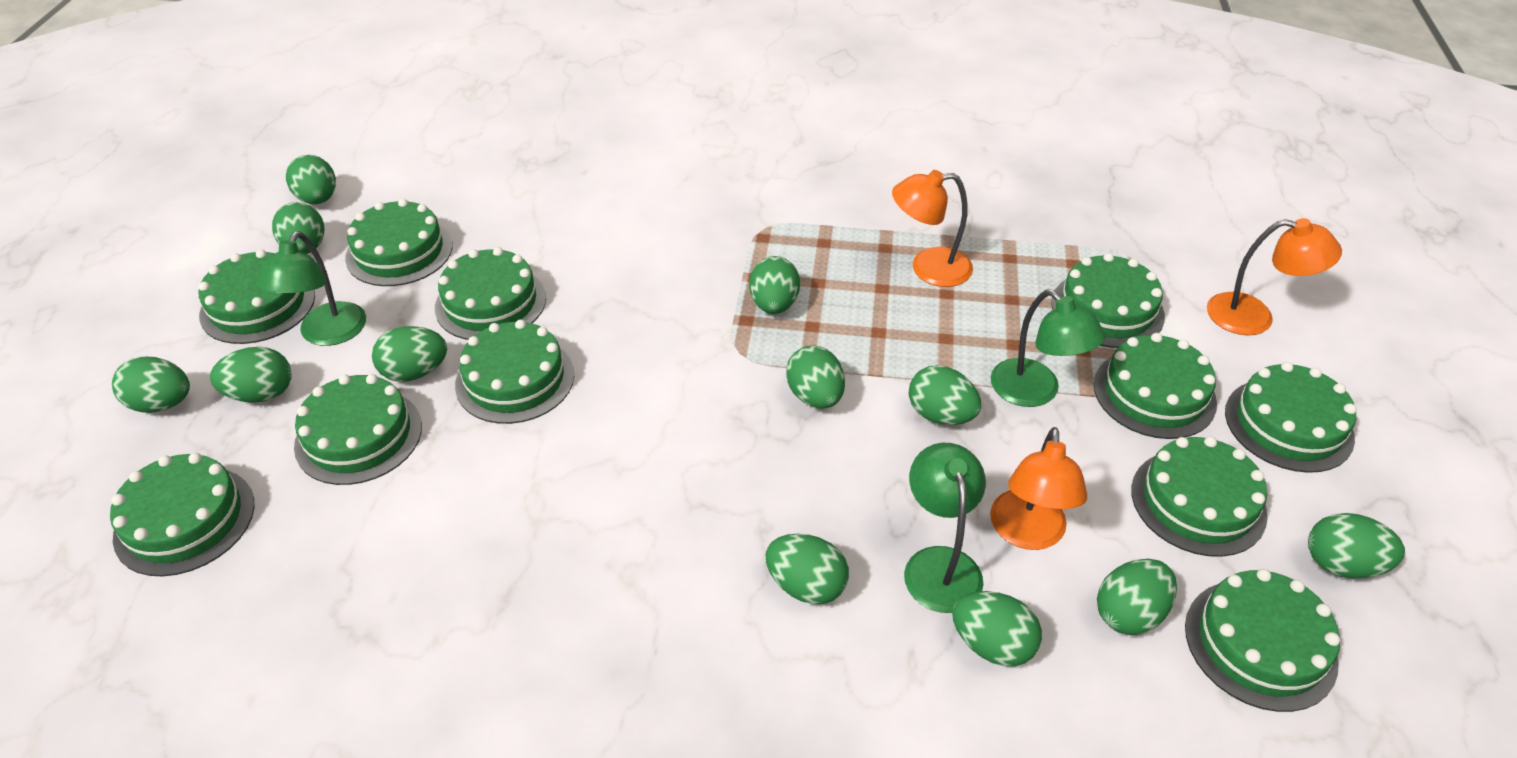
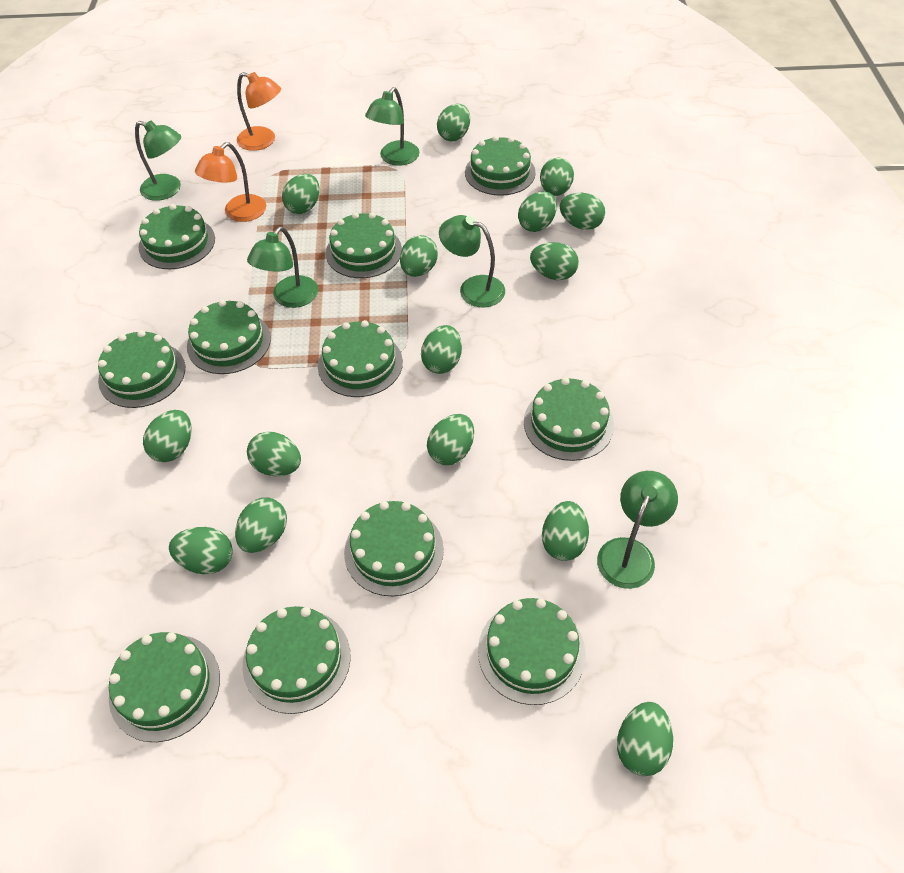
green egg: [112,357,190,413] [210,347,291,403] [272,202,324,254] [286,155,336,204] [372,326,447,382] [749,256,800,314] [765,534,849,604] [786,345,845,409] [909,365,981,425] [952,591,1042,666] [1097,559,1177,635] [1308,513,1405,578] = 12 -> [143,410,192,462] [169,527,233,574] [235,498,287,553] [247,431,301,476] [282,174,320,214] [400,235,438,277] [421,325,462,374] [427,414,474,465] [437,104,470,142] [518,191,557,232] [530,242,579,280] [540,158,574,196] [542,501,589,561] [559,193,605,230] [617,702,673,776] = 15
green lamp: [256,231,366,346] [904,443,986,613] [991,289,1106,407] = 3 -> [135,121,181,201] [247,227,318,308] [365,87,419,166] [439,215,505,307] [597,471,678,589] = 5
orange lamp: [892,170,973,287] [990,427,1087,550] [1207,218,1342,335] = 3 -> [195,142,266,222] [237,72,281,151] = 2

